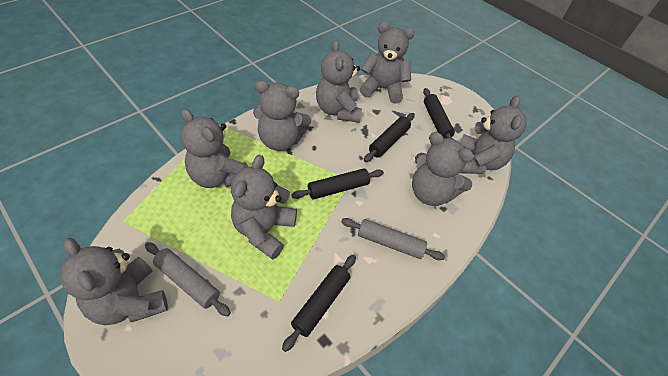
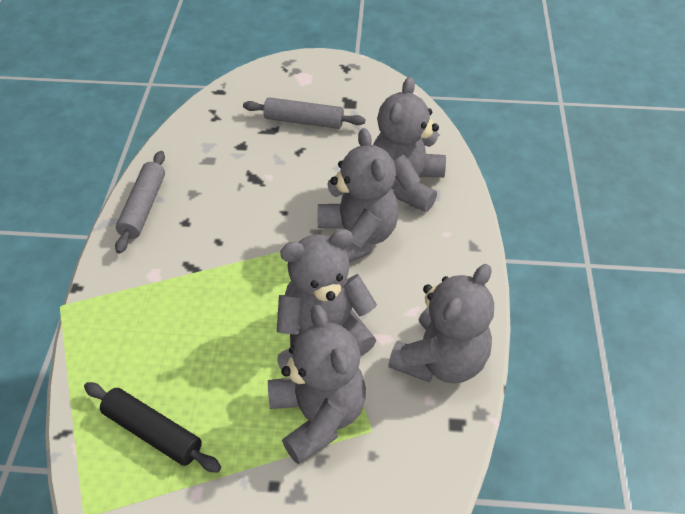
black rolling pin: [282,255,356,352] [292,168,384,199] [364,113,415,162] [423,88,455,139] = 4 -> [84,382,221,473] = 1
grey teddy bear: [60,238,168,325] [181,109,248,188] [231,155,297,260] [253,81,311,151] [316,40,362,123] [360,22,415,104] [412,132,474,206] [460,96,527,174] = 8 -> [268,305,366,464] [277,229,377,356] [318,128,399,263] [373,77,446,212] [388,264,494,383] = 5

